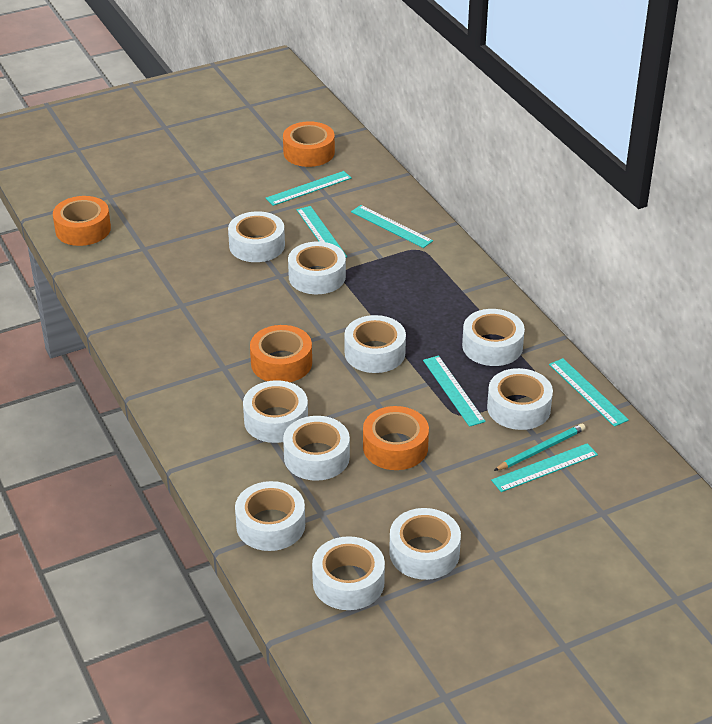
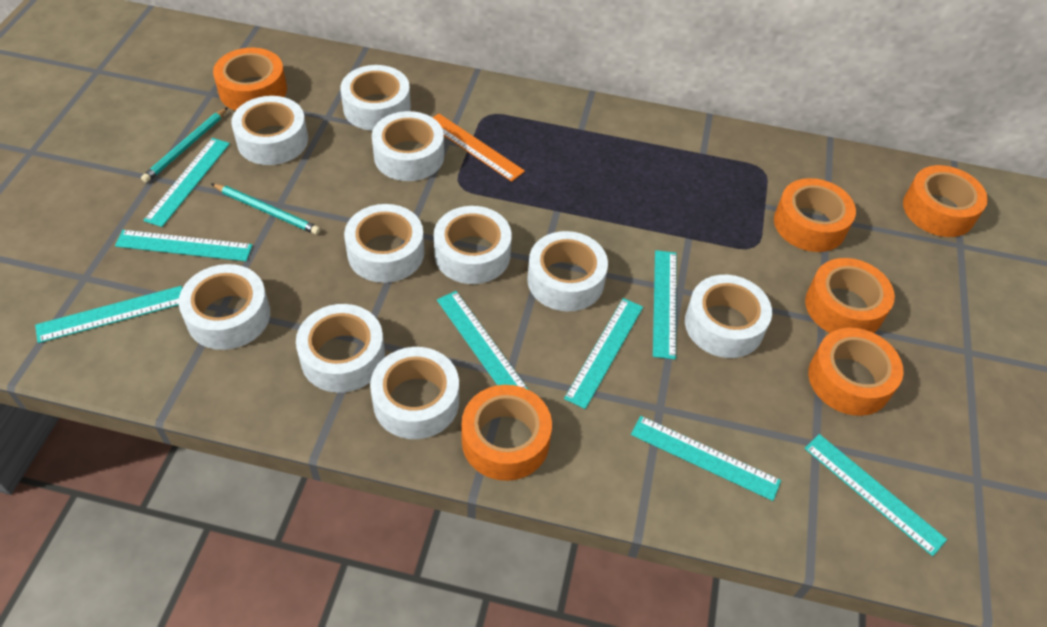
orange ruler: none = 0 -> [433,114,525,182] = 1
orange tape: [53,196,111,246] [250,325,312,382] [283,121,335,167] [363,406,429,470] = 4 -> [213,48,287,111] [462,385,552,481] [774,178,856,252] [805,258,895,333] [808,328,904,416] [903,165,988,237] = 6
turquoise pencil: [494,423,585,471] = 1 -> [141,107,228,183] [212,184,320,235] = 2
turquoise ruler: [266,171,352,206] [297,206,347,258] [351,205,433,248] [423,356,486,427] [491,443,598,492] [549,358,629,427] = 6 -> [35,286,182,343] [115,230,253,261] [143,138,230,227] [437,291,529,390] [564,298,643,409] [631,416,781,501] [653,250,676,360] [804,434,947,556] = 8

